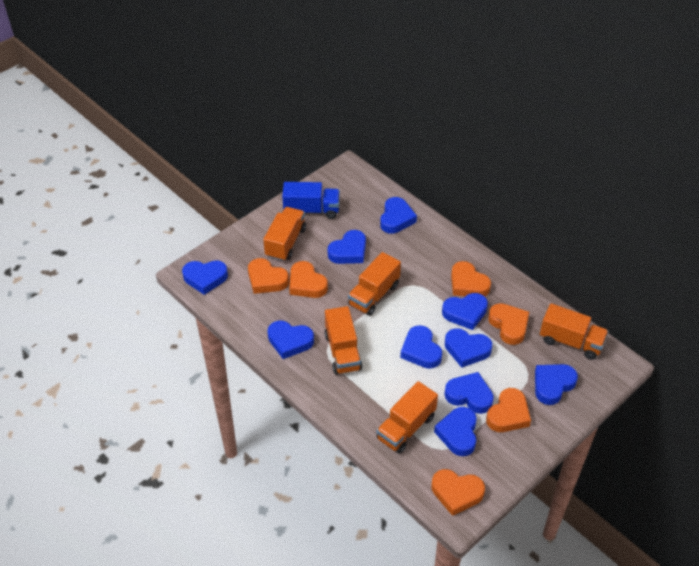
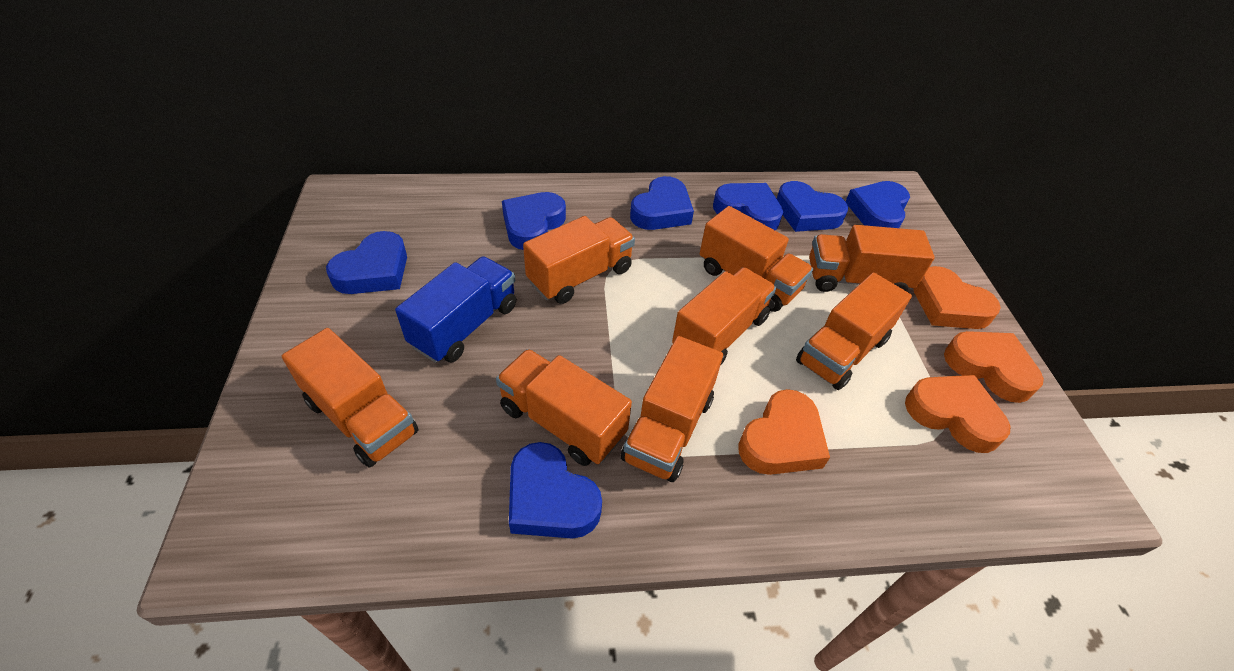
blue heart: [182,260,228,295] [267,321,314,359] [328,230,366,264] [380,197,417,234] [400,325,442,369] [434,407,477,456] [442,293,488,330] [444,372,494,414] [445,328,492,368] [535,364,578,405] = 10 -> [326,231,407,294] [502,192,566,250] [509,442,602,539] [630,176,694,230] [713,183,783,230] [777,181,848,232] [846,181,910,228] = 7
orange heart: [248,258,289,294] [289,261,328,298] [432,469,485,516] [451,261,491,297] [486,388,531,432] [488,303,529,345] = 6 -> [738,389,830,475] [905,375,1010,453] [913,266,1001,329] [944,331,1044,403] = 4
orange truck: [263,207,306,261] [324,306,362,374] [348,252,401,316] [377,381,438,454] [540,303,609,360] = 5 -> [282,328,418,468] [496,349,632,466] [523,216,635,304] [621,336,723,482] [672,267,776,364] [700,206,813,312] [796,272,912,390] [809,225,935,292] = 8

